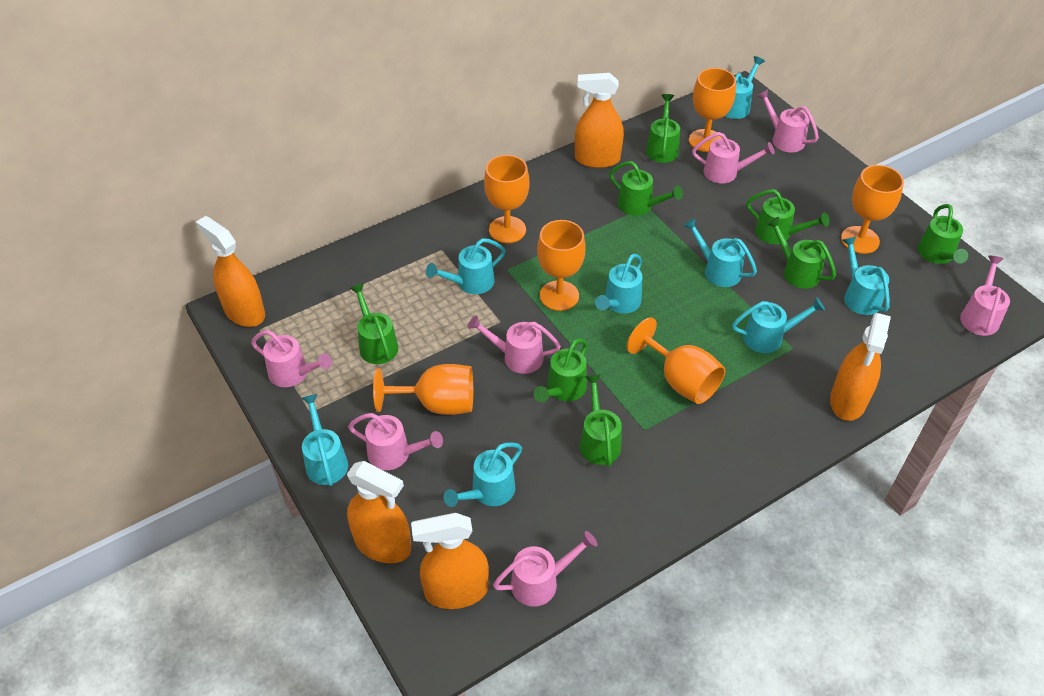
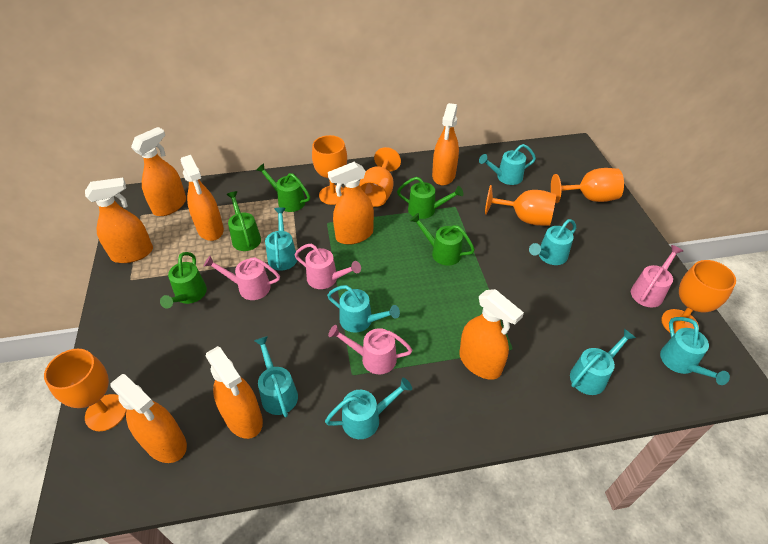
green watering can: [350,283,398,364] [534,339,588,403] [580,375,622,467] [609,161,683,216] [646,94,680,163] [746,189,830,244] [766,217,836,289] [918,204,968,264] = 8 -> [160,252,207,309] [226,191,261,251] [256,163,310,212] [397,177,463,219] [410,213,475,266] = 5
orange spray bottle: [196,216,265,327] [347,461,411,563] [411,513,489,609] [575,73,624,168] [830,313,891,421] = 5 -> [85,177,153,263] [110,374,187,463] [131,127,186,216] [181,155,224,241] [206,346,263,439] [328,162,374,245] [432,103,459,186] [459,289,524,380] = 8
pink watering can: [251,330,332,387] [348,413,443,470] [468,315,561,374] [493,531,597,607] [692,132,775,183] [757,89,819,152] [960,256,1010,336] = 7 -> [204,256,280,300] [294,244,361,289] [328,325,412,374] [631,245,683,307] = 4

